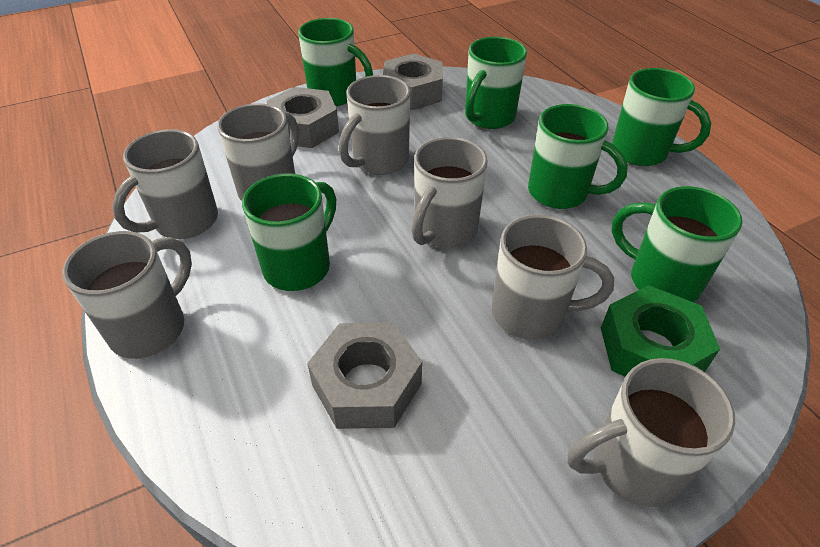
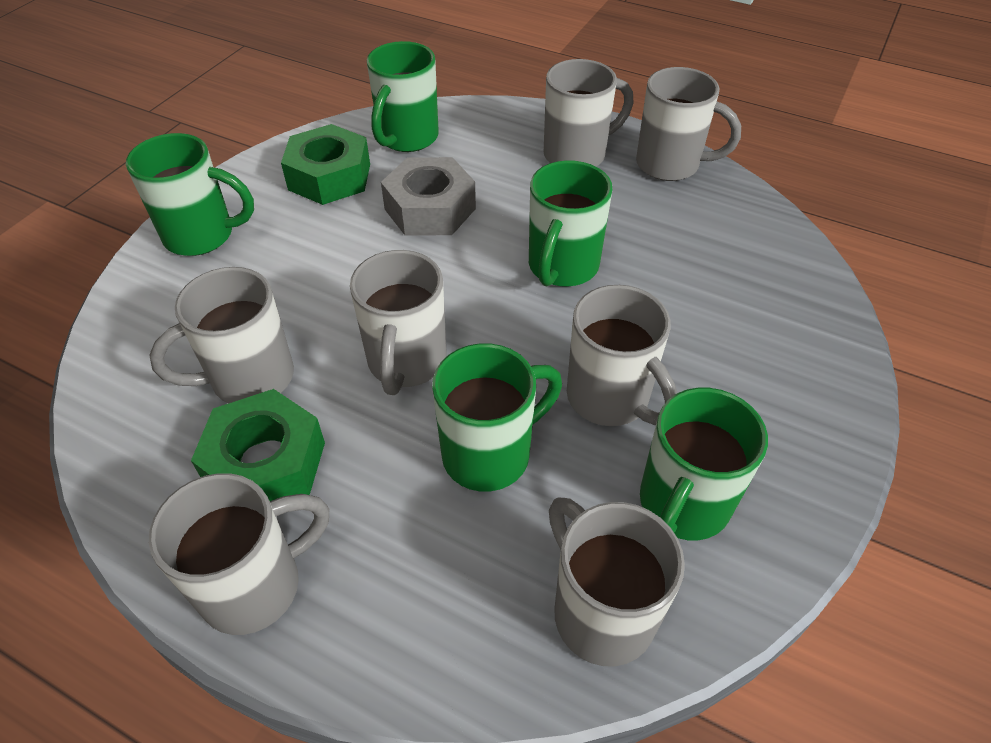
green mug: [242,174,336,291] [298,18,373,106] [465,37,527,129] [528,104,628,209] [611,186,743,302] [612,68,711,166] = 6 -> [126,133,254,256] [367,41,439,152] [432,343,562,492] [529,160,613,287] [640,388,768,540] = 5
green nut: [601,285,720,377] = 1 -> [191,389,325,501] [281,124,370,205] = 2
grey nut: [267,87,339,148] [307,323,422,429] [383,53,443,110] = 3 -> [381,157,476,236] = 1

